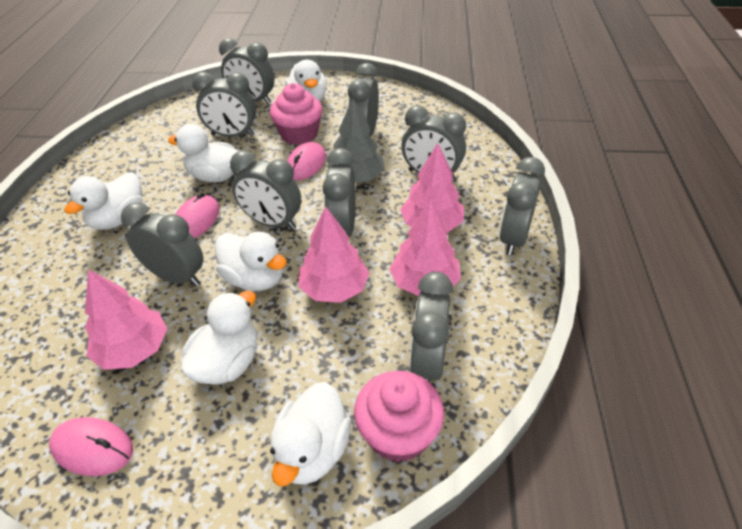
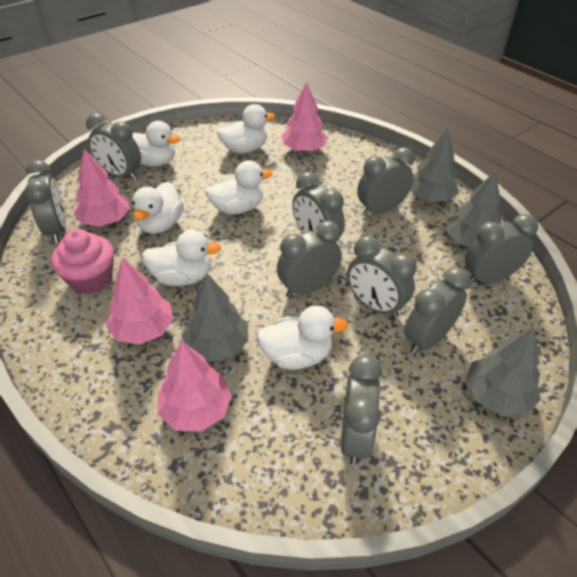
grey tree: [327,98,385,183] = 1 -> [181,273,249,362] [410,128,459,202] [447,171,501,247] [465,327,541,416] = 4
pink cupcake: [270,83,323,145] [354,371,444,463] = 2 -> [51,229,114,294] = 1
pink mouse: [49,417,133,476] [175,193,219,238] [287,142,326,180] = 3 -> none = 0

